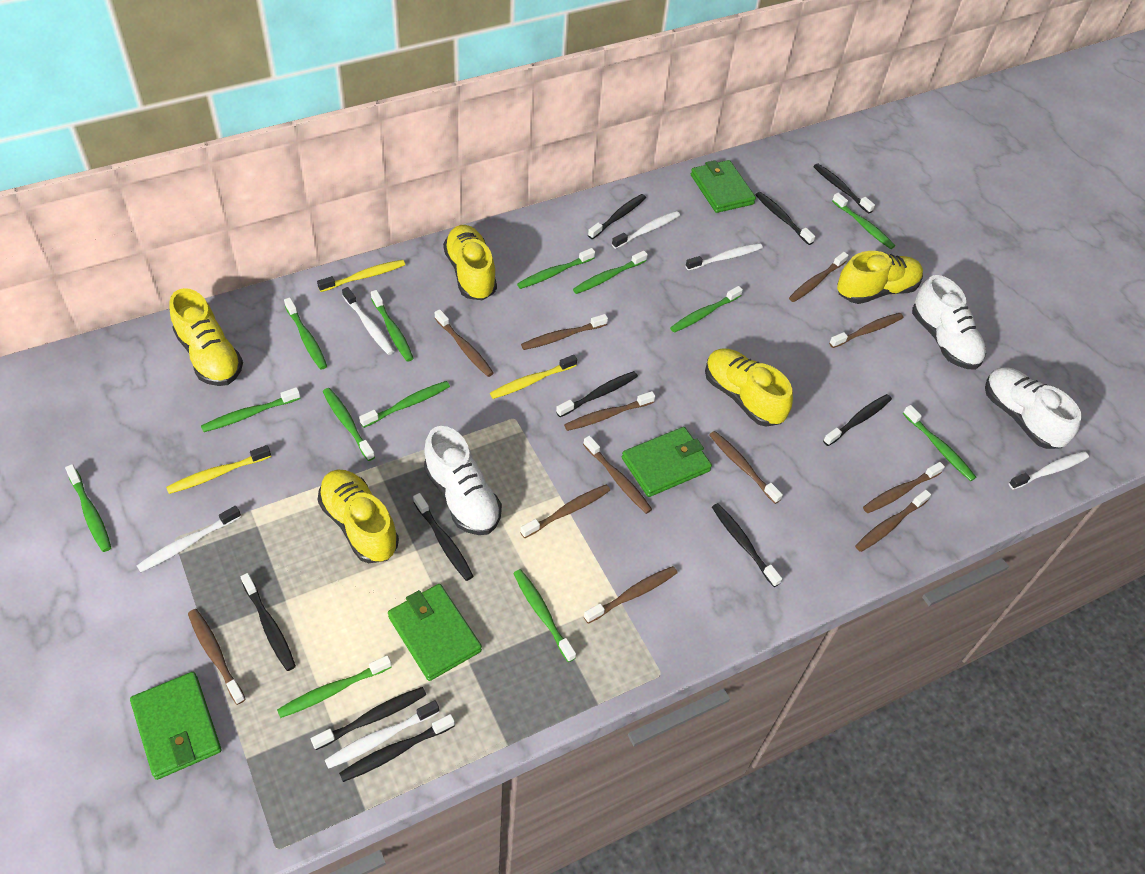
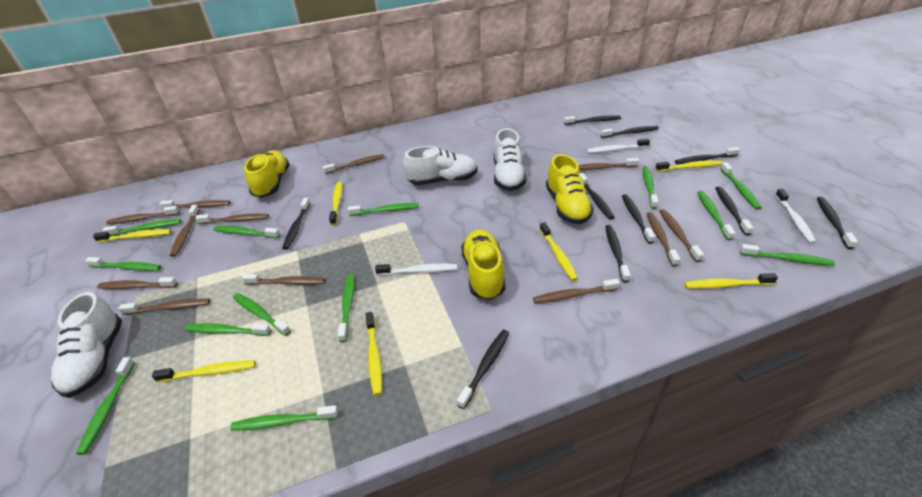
green wallet: [130,672,222,780] [388,584,482,681] [622,427,712,497] [691,160,756,213] = 4 -> none = 0
white toothbrush: [137,506,241,572] [325,700,439,769] [342,287,394,355] [612,211,680,249] [685,243,763,271] [1009,451,1089,489] = 6 -> [375,263,457,275] [587,139,650,153] [775,189,816,244] = 3
yellow shoe: [169,288,243,386] [317,470,399,563] [443,225,497,301] [705,349,793,427] [837,251,923,304] = 5 -> [244,151,290,198] [461,230,505,300] [546,154,594,224] = 3
yellow toothbrush: [166,445,271,494] [317,260,405,292] [490,355,577,399] = 3 -> [93,229,171,242] [152,360,256,382] [329,182,342,225] [366,312,382,396] [540,222,578,281] [655,160,722,172] [684,273,778,289] = 7

